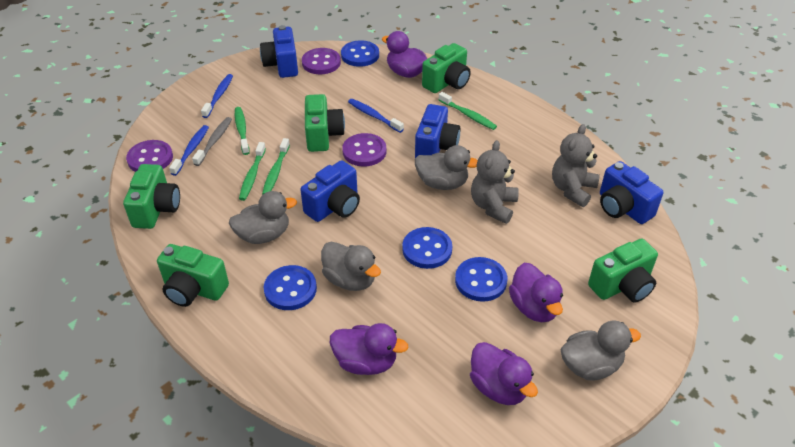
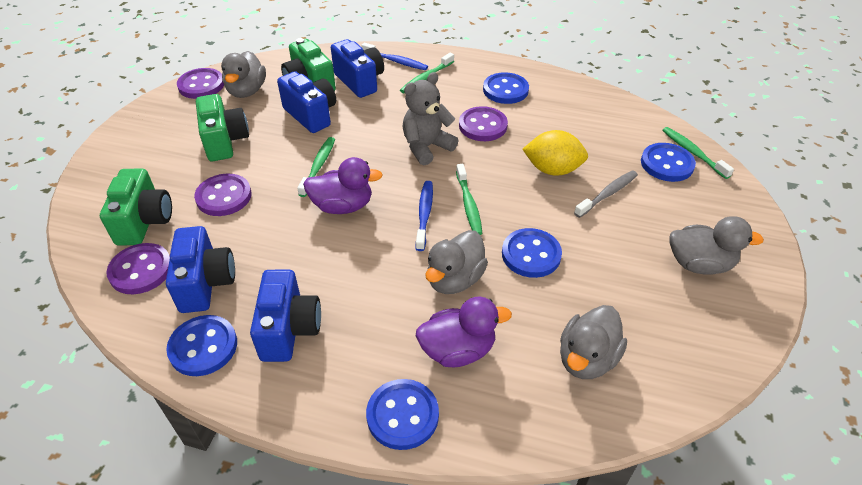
blue button: [264,265,317,310] [341,40,379,67] [402,227,452,269] [455,257,507,302] = 4 -> [166,315,237,376] [366,379,439,450] [483,72,529,104] [502,228,562,278] [641,143,696,182] = 5
blue toothbrush: [169,125,209,176] [201,74,233,118] [348,99,404,133] = 3 -> [361,43,428,70] [416,181,433,251] = 2
green camera: [123,164,180,229] [157,244,229,307] [305,94,345,152] [422,43,471,93] [588,239,658,303] = 5 -> [100,169,172,246] [196,94,249,161] [281,38,336,91] = 3
grey teddy bear: [471,140,519,224] [552,124,600,207] = 2 -> [402,72,459,165] = 1
purple button: [126,140,173,172] [302,48,341,74] [342,133,386,167] = 3 -> [106,243,170,294] [177,68,224,99] [194,174,252,216] [459,106,508,141] = 4
purple duck: [330,323,408,375] [382,31,428,78] [470,342,538,405] [509,263,563,322] = 4 -> [303,157,383,214] [416,297,512,367] = 2
yellow lemon: none = 0 -> [522,130,588,176] = 1

